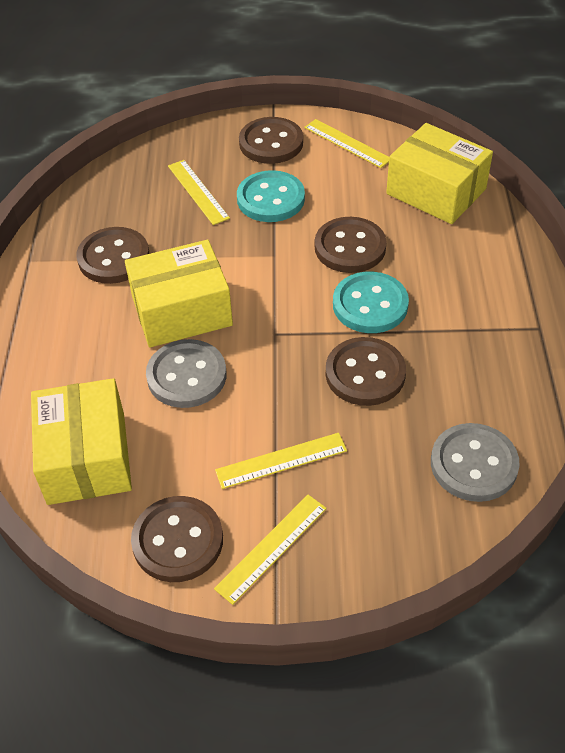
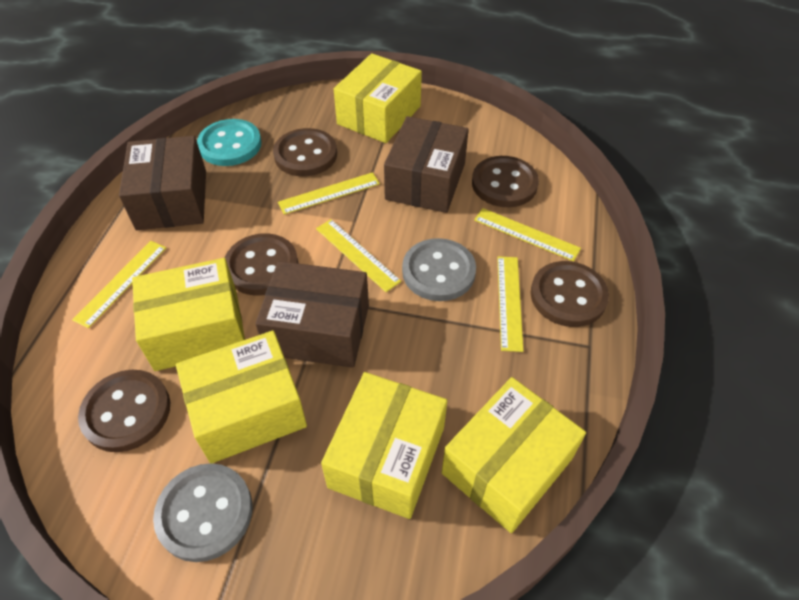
brown box: none = 0 -> [119,136,206,230] [255,261,369,368] [384,116,469,213] = 3
turquoise button: [237,170,305,222] [333,272,409,333] = 2 -> [197,119,261,166] = 1
yellow box: [31,378,132,505] [125,240,233,347] [386,123,493,224] = 3 -> [132,258,245,371] [176,331,307,463] [321,372,447,519] [334,53,422,143] [442,377,586,533] = 5
yellow ruler: [168,160,230,225] [214,495,327,605] [215,433,347,489] [304,119,389,168] = 4 -> [72,241,166,328] [278,172,380,215] [316,219,401,292] [474,208,581,262] [497,256,524,352] = 5

